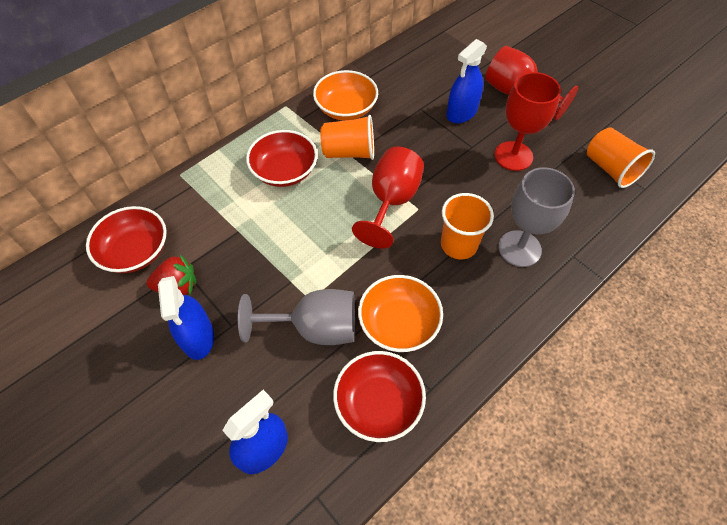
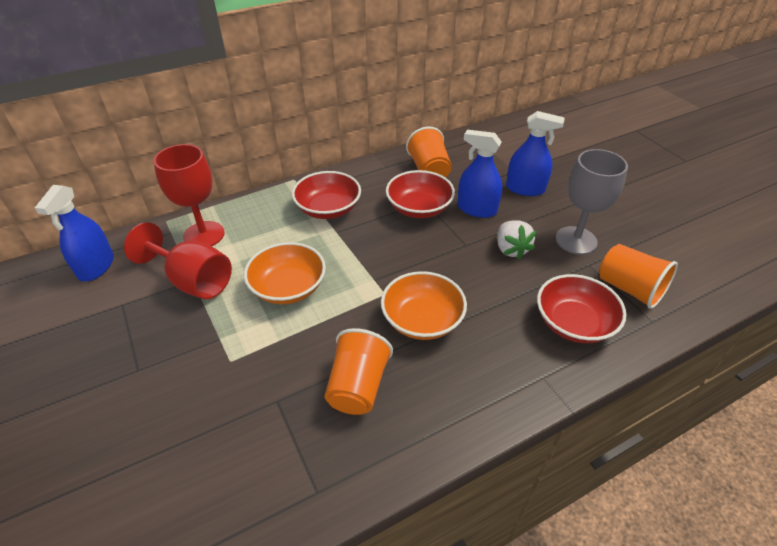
grey goblet: [238,289,355,345] [498,167,575,267] = 2 -> [555,149,628,255] = 1
red goblet: [352,147,424,249] [485,46,579,120] [494,72,561,171] = 3 -> [124,222,232,299] [154,144,225,246] = 2
red strawberry: [146,254,196,295] = 1 -> none = 0
white strawberry: none = 0 -> [497,221,536,260] = 1

